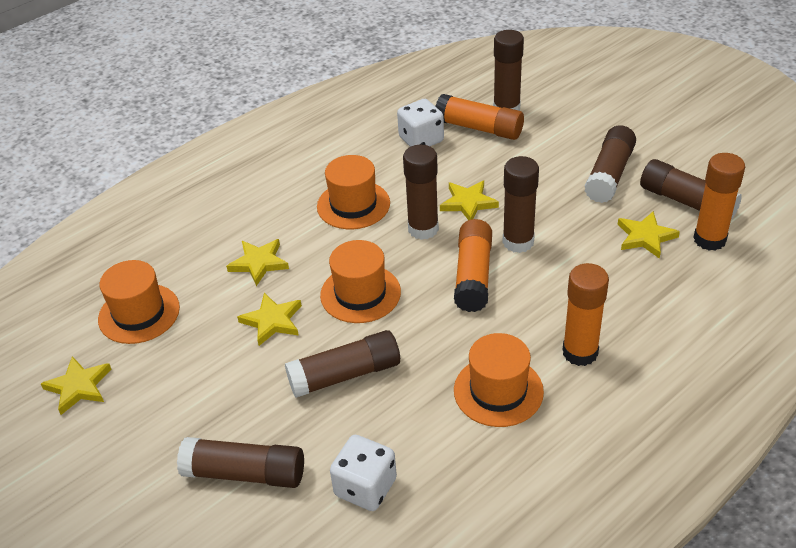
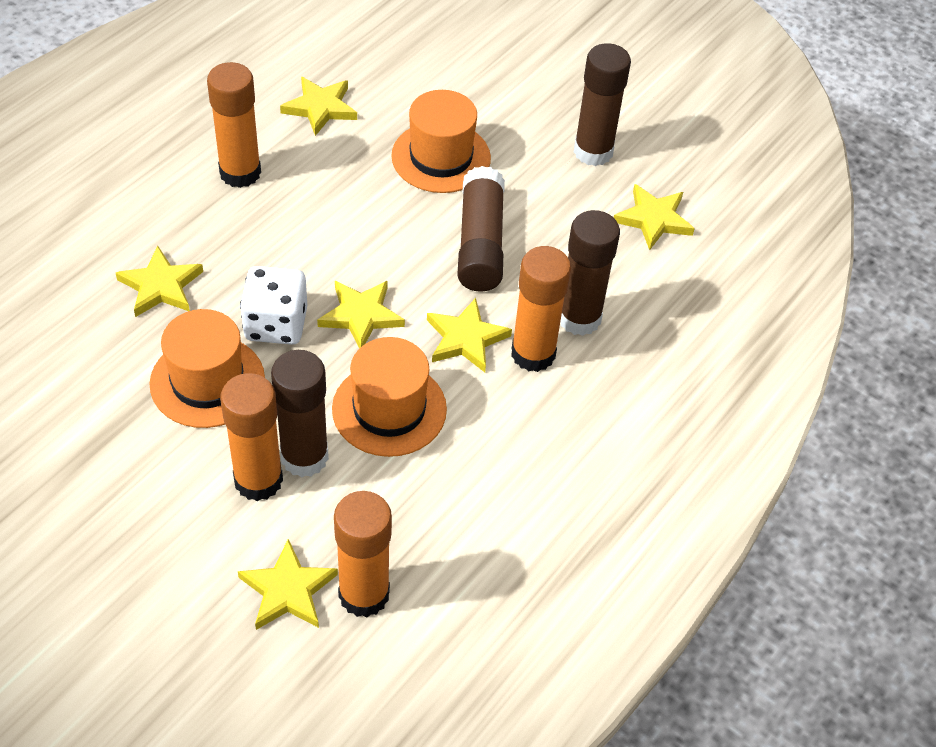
brown glue stick: [177,437,304,488] [285,330,400,398] [403,145,439,240] [493,30,524,111] [502,156,539,253] [584,125,636,203] [640,159,742,220] = 7 -> [271,350,329,477] [457,166,505,292] [560,210,620,336] [574,43,631,166] = 4
orange hat: [98,260,180,344] [317,155,390,229] [320,240,401,323] [454,333,544,427] = 4 -> [150,309,265,428] [332,337,447,457] [391,90,491,193] = 3
white dice: [330,435,397,511] [397,99,444,147] = 2 -> [240,266,307,345] = 1
yellow star: [41,356,111,415] [226,239,289,286] [237,293,302,346] [440,180,499,220] [617,211,680,259] = 5 -> [116,246,203,317] [238,539,338,630] [280,77,357,136] [317,281,405,349] [427,298,512,372] [614,184,695,250] = 6

